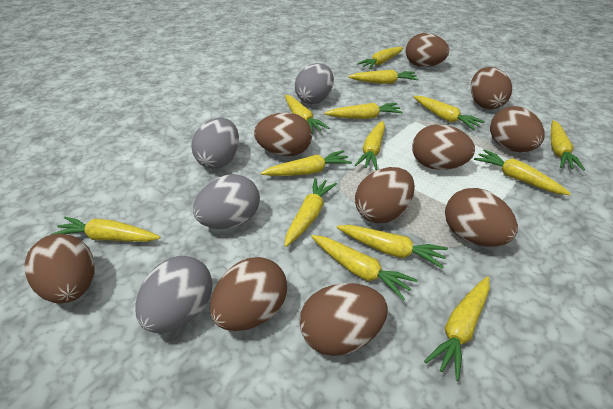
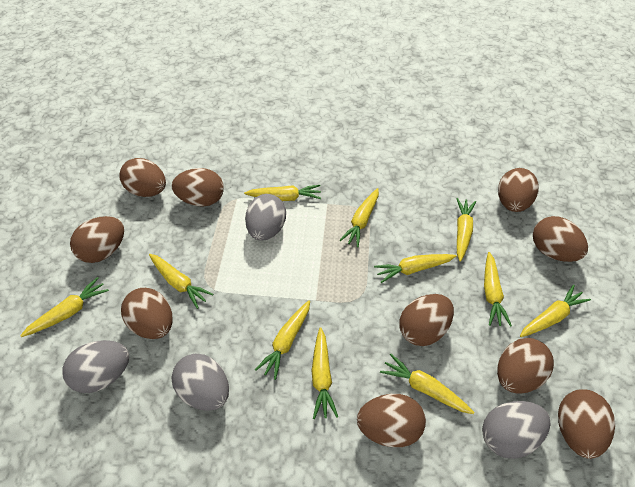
yellow carrot: [50,217,160,242] [261,150,352,176] [285,95,330,134] [285,177,337,247] [311,235,417,301] [324,103,403,119] [337,225,448,269] [348,70,418,84] [354,121,385,170] [357,47,403,69] [414,96,484,130] [424,276,490,381] [474,149,571,195] [551,120,585,171] = 14 -> [20,277,109,337] [149,254,213,309] [244,185,321,201] [255,300,310,380] [312,327,338,419] [339,188,379,247] [374,254,456,283] [380,353,475,414] [456,198,476,262] [484,252,512,327] [520,285,591,337] = 11

